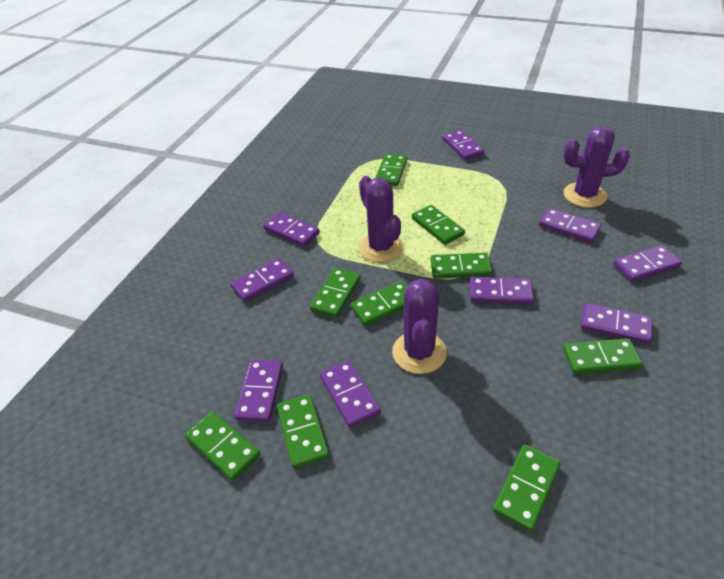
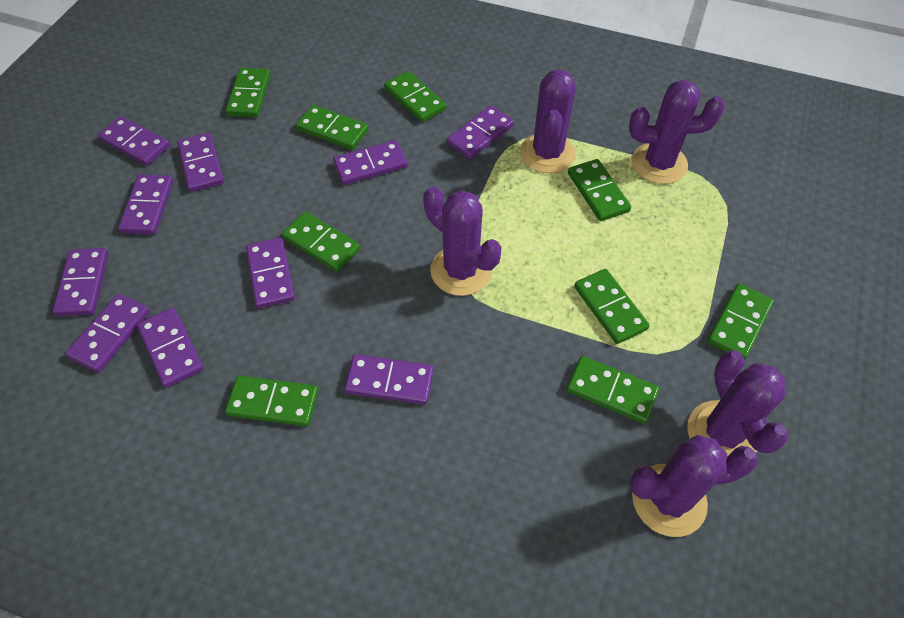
purple cactus: [358,176,404,262] [392,278,447,374] [563,126,630,208] = 3 -> [423,186,502,296] [520,69,576,173] [629,80,725,184] [630,435,758,537] [687,351,788,456] = 5
purple domino: [230,258,294,302] [234,359,283,422] [263,212,320,247] [320,360,381,428] [443,130,485,160] [470,276,534,304] [539,208,601,243] [581,303,652,344] [613,245,682,282] = 9 -> [53,248,109,316] [66,294,150,372] [98,116,170,165] [118,175,173,235] [137,308,203,388] [177,133,224,192] [246,238,295,308] [333,140,408,185] [345,354,434,405] [447,106,514,159] = 10

